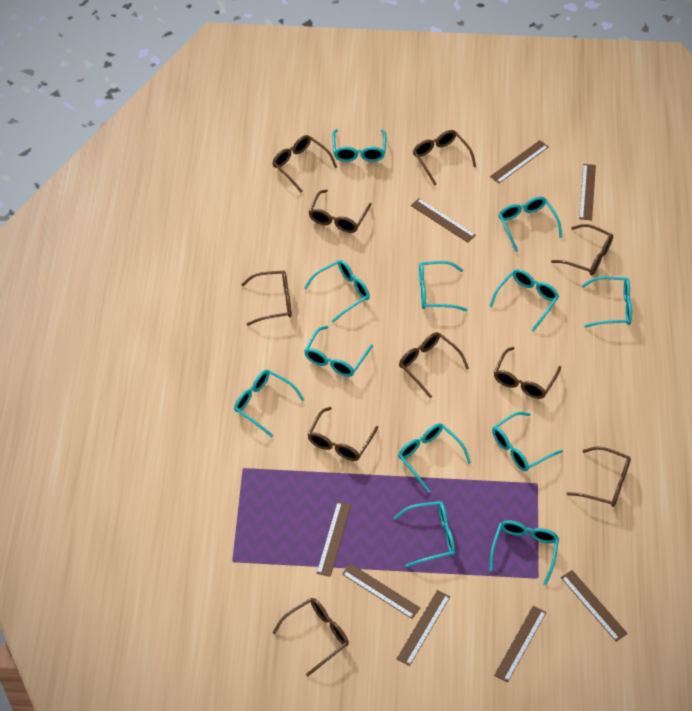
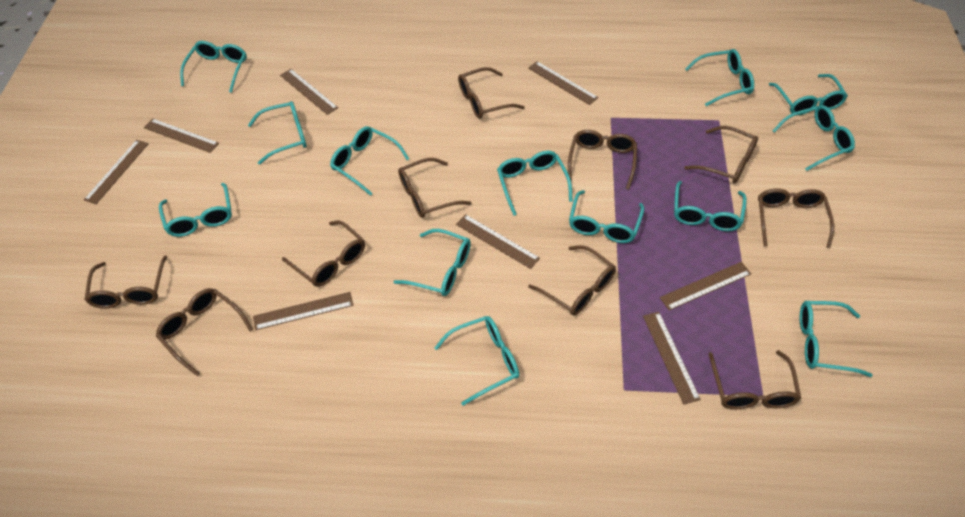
turquoise glasses: [234,370,304,437] [304,260,370,323] [304,326,373,377] [332,129,386,162] [393,501,455,567] [398,423,471,493] [419,261,467,311] [489,269,559,332] [489,520,559,585] [492,412,563,471] [498,197,562,252] [581,276,632,328] = 12 -> [159,183,232,237] [180,41,247,93] [248,101,307,165] [330,126,409,196] [393,229,471,296] [434,316,519,406] [497,151,573,216] [569,190,644,243] [674,181,747,231] [685,49,754,106] [769,74,848,115] [773,105,855,171] [800,301,873,377] = 13

